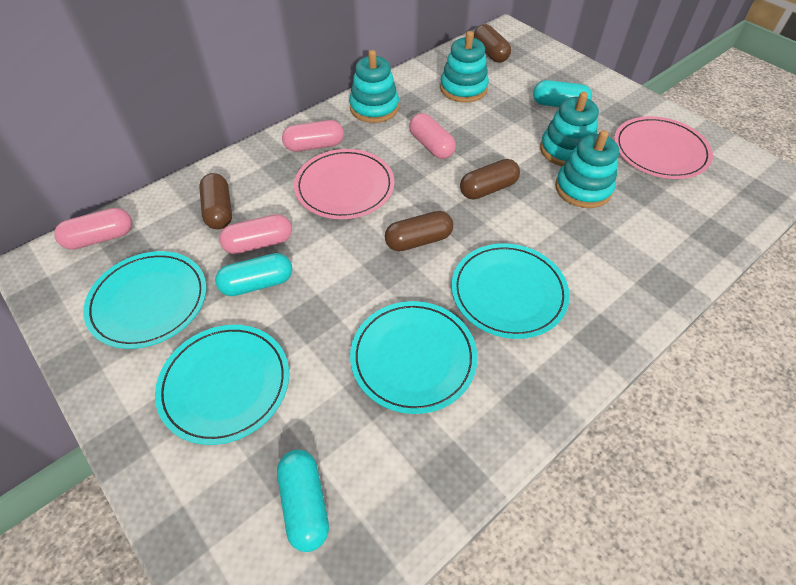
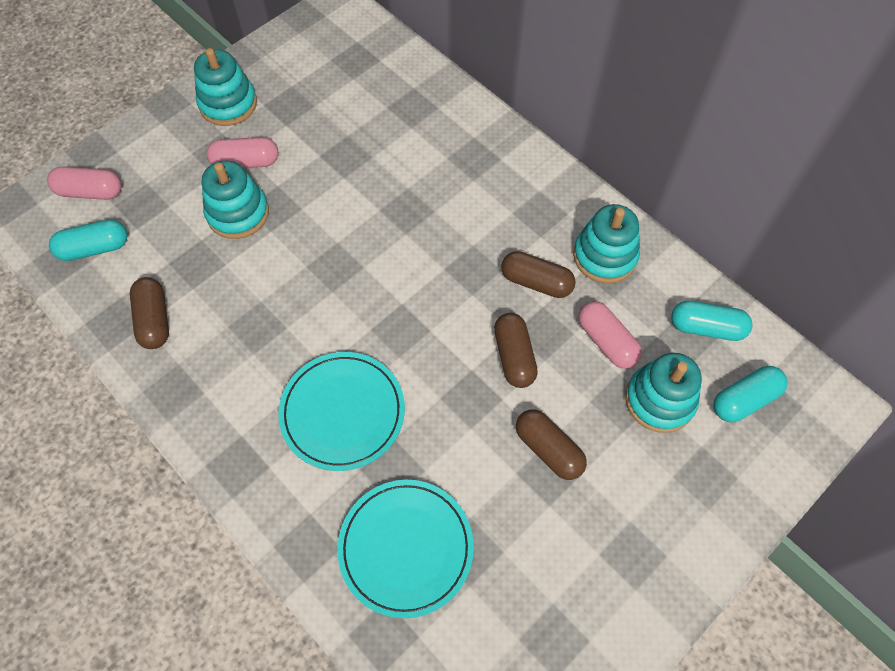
pink capsule: [54,208,132,250] [219,214,292,254] [282,120,344,152] [409,113,456,159] = 4 -> [47,166,122,200] [207,137,278,168] [578,301,642,369] = 3
pink plate: [294,149,394,219] [614,116,713,179] = 2 -> none = 0
turquoise plate: [83,251,207,349] [155,325,289,445] [350,301,478,414] [451,243,570,339] = 4 -> [278,352,405,471] [337,480,474,618] = 2

